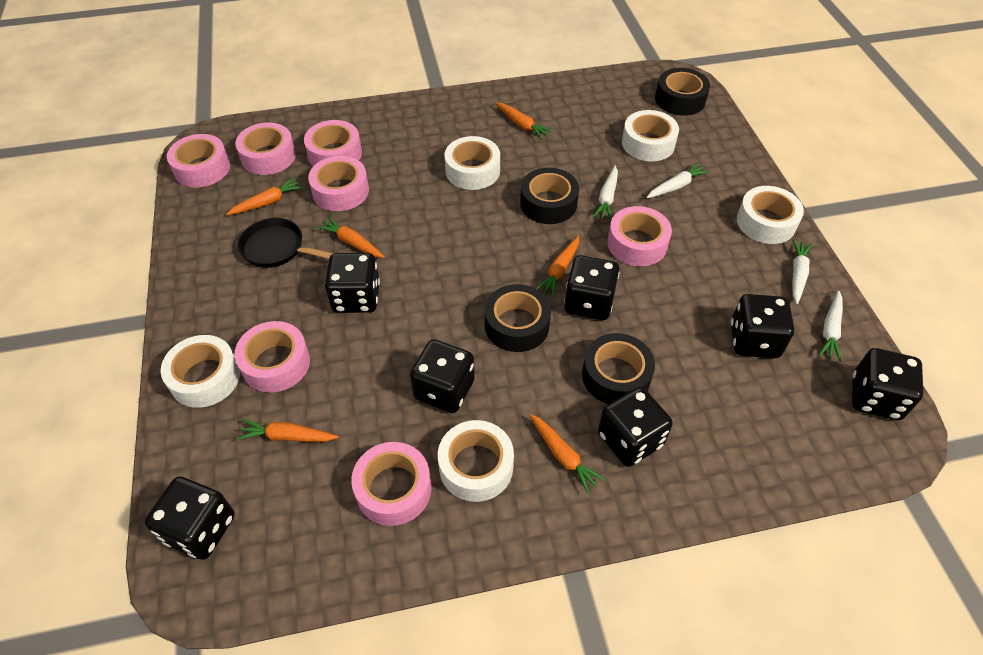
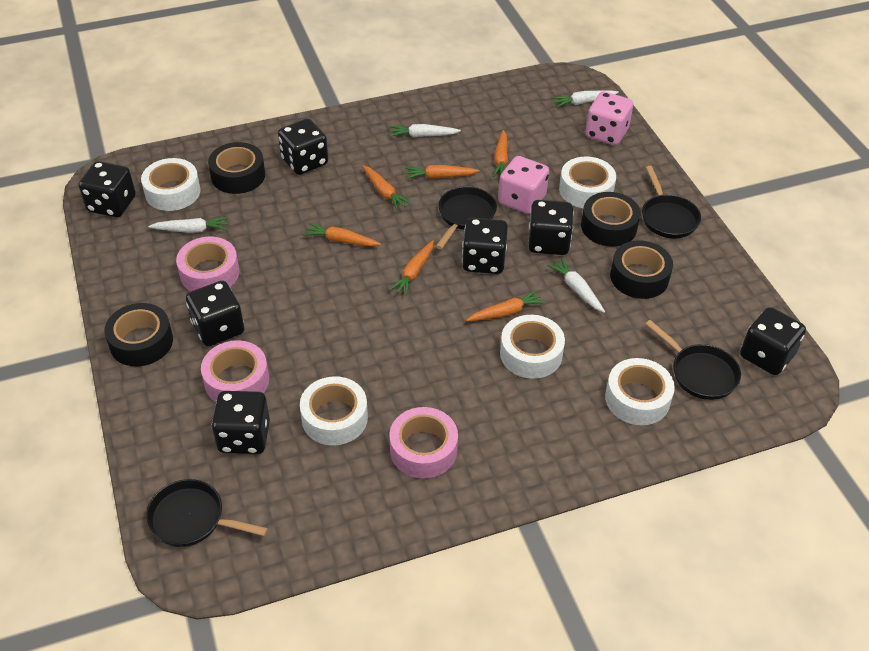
black pan: [238,218,334,268] = 1 -> [146,479,268,547] [436,186,497,249] [642,166,701,239] [645,320,741,400] = 4
pink dice: none = 0 -> [498,156,549,214] [585,91,633,145] = 2
pink tape: [167,134,230,188] [234,321,310,393] [235,122,296,175] [304,120,362,166] [308,156,369,211] [351,442,432,526] [607,206,672,266] = 7 -> [176,237,239,291] [201,340,269,402] [389,407,458,478] = 3

